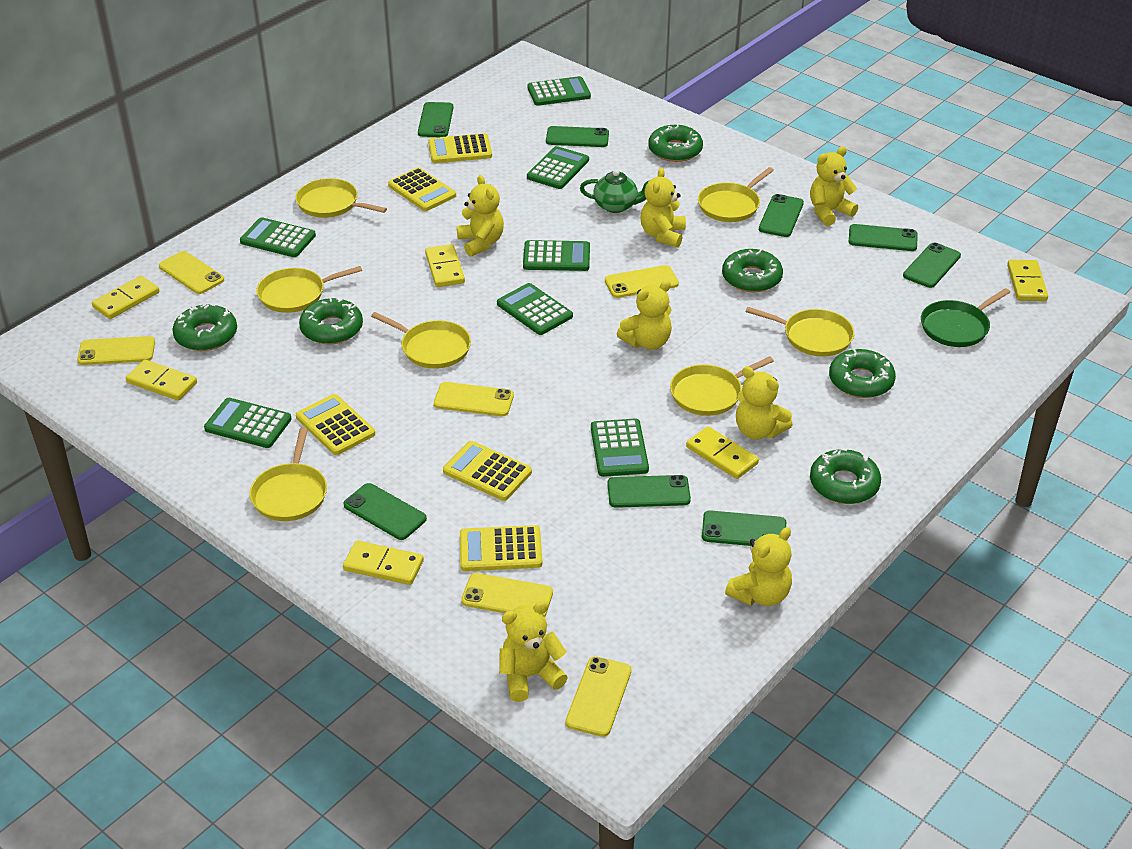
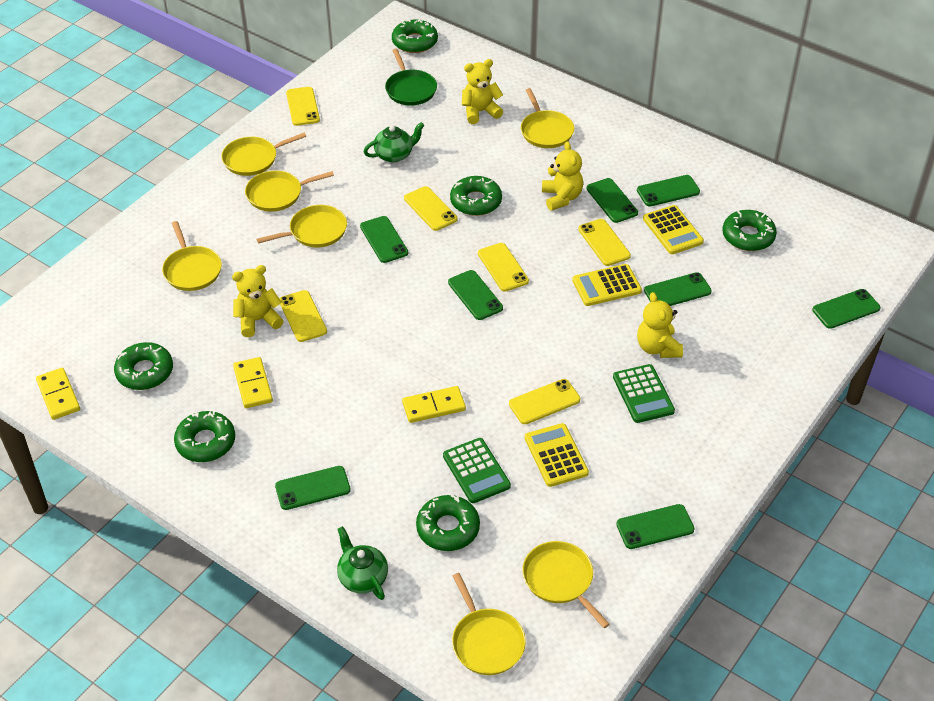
green calculator: [204,398,292,448] [240,217,316,257] [497,283,573,335] [523,240,590,271] [527,76,591,106] [527,146,589,189] [591,419,649,477] = 7 -> [443,438,511,503] [613,364,675,423] = 2
green teapot: [580,169,650,213] = 1 -> [337,526,388,600] [364,122,424,162] = 2
yellow calculator: [296,394,375,455] [388,167,456,211] [428,133,492,163] [443,441,532,501] [460,525,542,571] = 5 -> [525,423,589,487] [572,264,642,306] [643,205,704,254] = 3
yellow domino: [92,276,159,319] [126,360,197,401] [343,540,424,585] [425,244,465,287] [686,426,759,479] [1007,260,1048,301] = 6 -> [36,368,80,420] [233,357,273,408] [402,386,466,423] = 3
yellow teddy bear: [457,175,504,257] [499,601,568,702] [617,280,672,350] [640,168,686,248] [725,527,792,606] [736,366,793,440] [810,147,858,226] = 7 -> [232,265,283,337] [462,59,503,124] [542,141,583,211] [637,292,683,358] = 4

